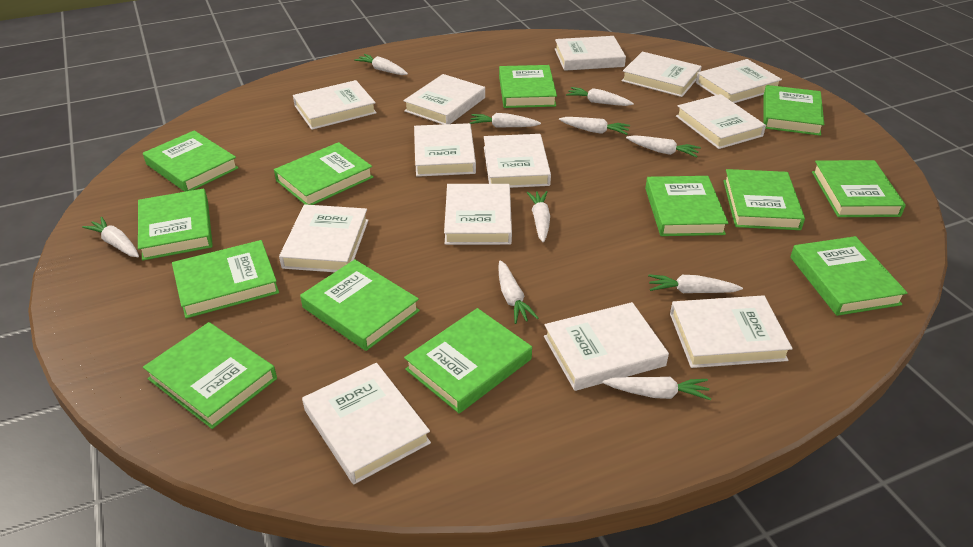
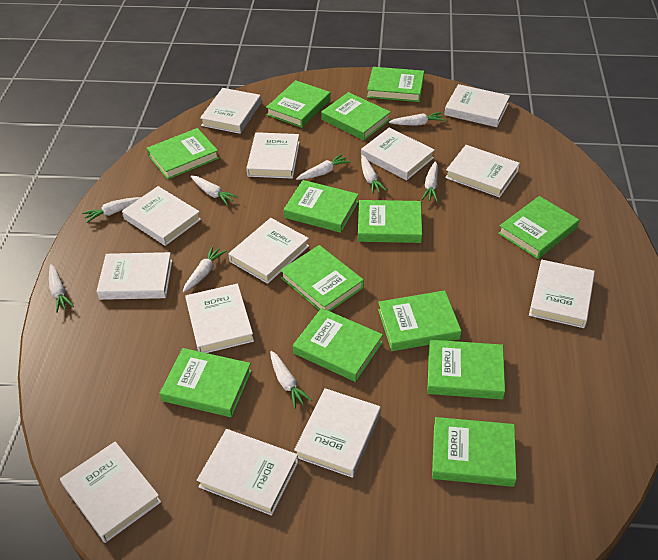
white carrot: [82,217,139,257] [354,54,408,75] [470,113,541,128] [498,260,539,324] [526,191,550,243] [559,117,630,135] [566,87,634,106] [603,377,711,400] [626,135,701,158] [648,274,743,293] = 10 -> [49,264,74,313] [82,197,141,223] [183,246,226,293] [191,175,238,205] [270,351,312,409] [296,154,351,180] [361,155,387,194] [389,112,445,126] [422,161,438,201] = 9

